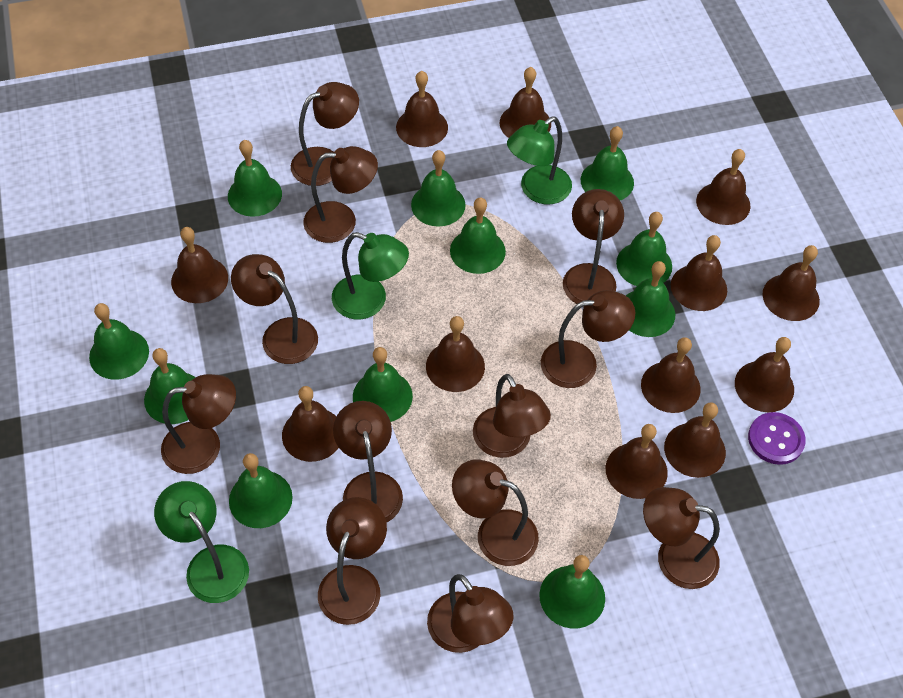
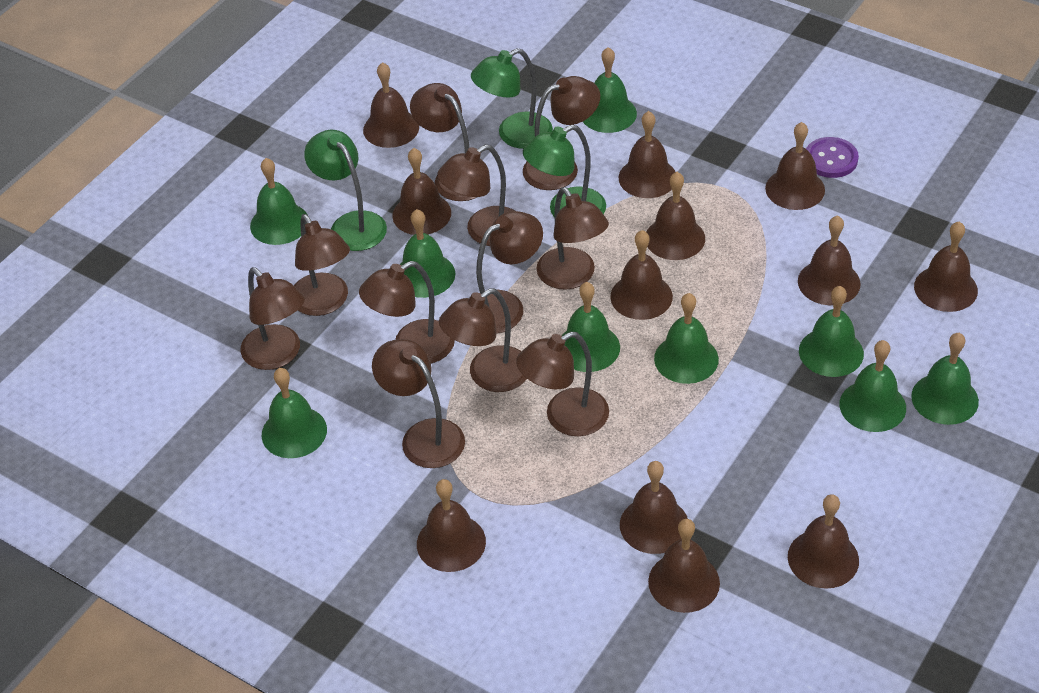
brown lamp: [161,374,236,474] [231,254,318,364] [291,82,359,186] [303,146,378,243] [318,497,387,625] [333,401,403,522] [427,574,513,653] [452,460,539,566] [473,374,551,458] [541,290,635,388] [563,189,624,304] [643,487,720,589] = 12 -> [240,267,305,370] [294,214,350,316] [359,261,455,363] [372,339,465,468] [410,83,477,201] [437,145,515,246] [439,289,527,392] [476,211,543,334] [516,332,609,436] [523,76,600,190] [537,187,609,290] = 11
green bell: [89,303,149,380] [144,348,196,424] [228,140,282,217] [229,453,293,528] [353,347,413,422] [411,150,466,227] [450,197,506,274] [539,555,605,629] [581,126,634,200] [616,212,672,286] [626,261,675,337] = 11 -> [250,158,307,245] [262,368,327,458] [400,209,455,298] [562,282,620,372] [583,47,637,133] [654,293,719,384] [799,286,864,377] [839,340,906,432] [911,333,979,425] = 9

